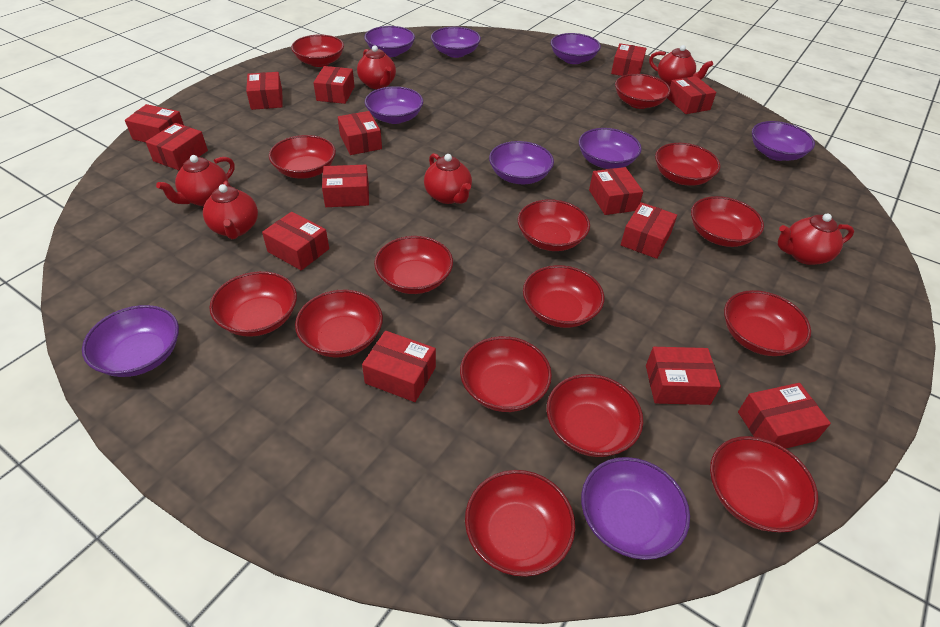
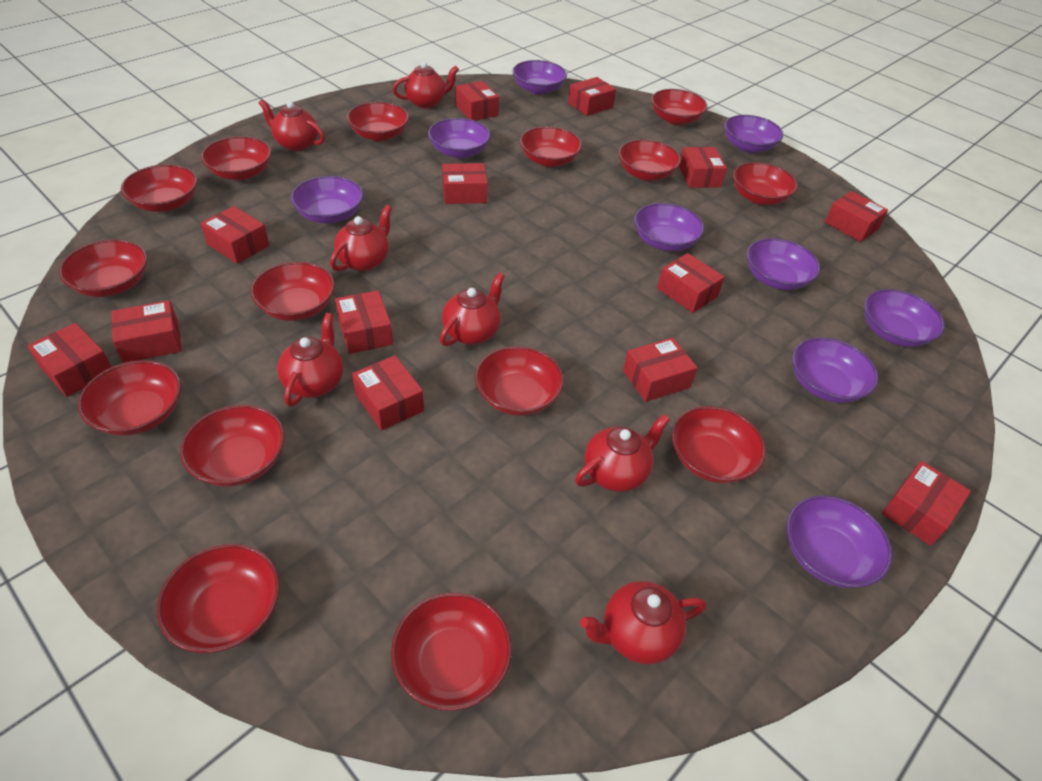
red box: [125,104,184,142] [146,123,208,170] [246,72,283,110] [262,212,329,270] [313,66,355,104] [322,165,369,207] [338,111,382,155] [362,331,436,402] [589,167,643,215] [611,43,647,76] [621,202,677,259] [646,347,721,405] [667,76,716,114] [738,383,831,448] = 14 -> [27,323,111,397] [111,300,182,363] [201,206,269,264] [335,290,393,354] [352,355,424,431] [442,163,488,204] [455,81,499,121] [568,77,616,116] [623,337,698,402] [657,253,725,313] [679,147,727,188] [825,191,888,242] [882,461,971,546] = 13
red teapot: [156,155,235,206] [203,181,258,239] [357,45,396,89] [424,153,472,204] [649,45,713,86] [778,213,854,265] = 6 -> [259,99,325,151] [277,313,343,407] [330,205,392,271] [393,62,459,108] [440,273,505,346] [575,414,670,492] [580,581,706,664] = 7

